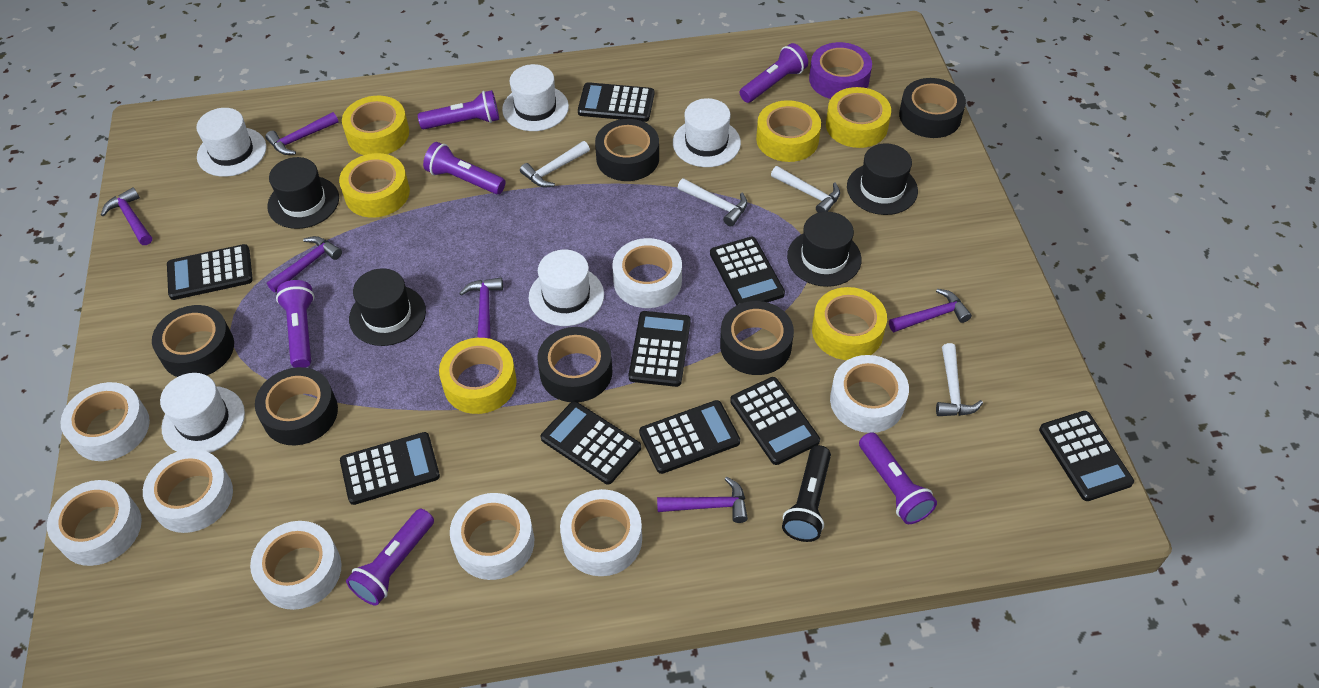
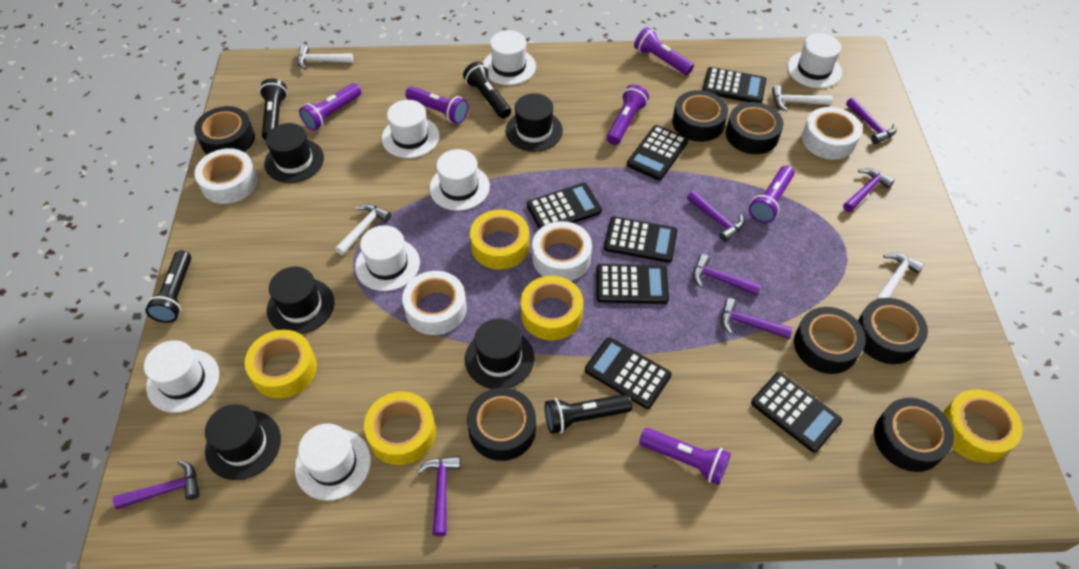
black calculator: [167,244,253,300] [340,432,440,505] [541,401,641,485] [578,82,654,122] [629,311,691,387] [639,400,740,474] [710,237,785,306] [730,377,820,465] [1039,411,1134,501] = 9 -> [527,183,602,229] [585,337,672,409] [596,264,669,304] [604,216,678,263] [627,125,688,180] [703,67,766,103] [751,372,842,453] = 7
black flashlight: [782,445,831,542] = 1 -> [146,250,191,323] [259,78,287,140] [463,62,511,118] [545,394,632,434] = 4
black hat: [267,157,339,229] [349,268,426,346] [787,212,862,287] [847,143,918,215] = 4 -> [205,404,281,480] [264,123,324,183] [267,267,334,334] [465,319,534,389] [506,93,563,152] = 5
black tape: [152,305,234,377] [255,367,338,446] [537,327,613,402] [595,119,659,181] [720,301,794,375] [899,78,966,138] = 6 -> [194,106,255,155] [467,388,536,461] [672,90,728,142] [726,102,783,154] [794,307,866,374] [858,298,928,364] [874,398,954,472] = 7
purple hammer: [101,187,152,245] [265,112,339,155] [267,236,342,293] [459,278,503,339] [657,477,748,523] [889,289,972,332] = 6 -> [113,460,200,509] [417,456,461,536] [687,191,744,242] [693,254,761,295] [721,298,793,339] [843,168,895,212] [846,97,897,144] = 7
purple tape: [809,42,872,99] = 1 -> none = 0
white hat: [160,373,245,453] [196,108,266,177] [502,64,569,131] [529,250,604,326] [673,98,741,167] = 5 -> [144,340,219,413] [295,424,371,501] [355,225,420,291] [382,100,439,158] [429,149,490,211] [483,30,536,85] [787,33,842,88] = 7
white tape: [47,480,142,566] [60,382,150,461] [143,449,233,533] [250,521,342,610] [450,493,534,580] [560,489,642,576] [612,238,682,308] [830,355,909,433] = 8 -> [194,148,258,204] [402,271,467,335] [532,221,592,281] [802,107,862,160] = 4
yellow tape: [339,153,410,218] [342,96,409,155] [439,338,517,414] [756,100,821,162] [812,287,887,360] [826,87,891,148] = 6 -> [245,330,317,398] [364,391,436,465] [470,210,529,270] [521,276,583,341] [943,389,1022,463] = 5

